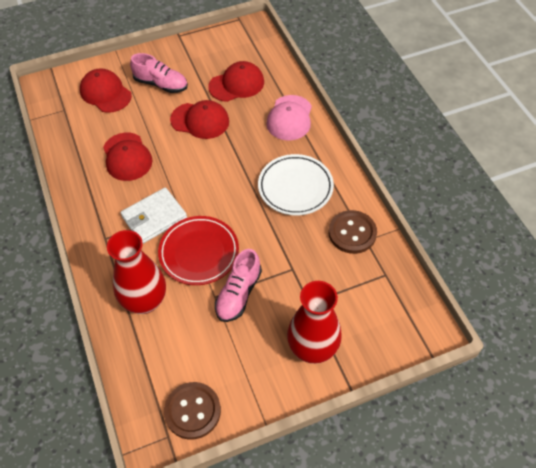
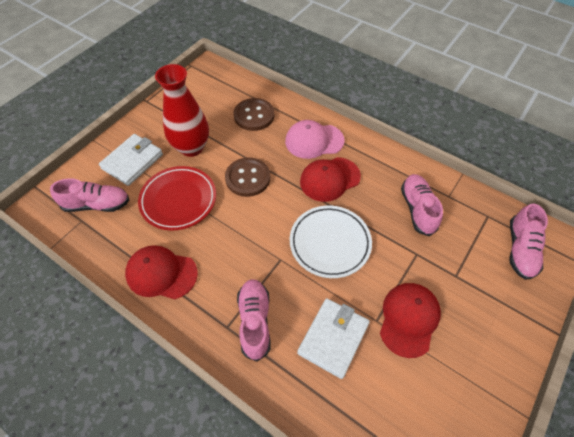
pink shoe: [130,53,188,93] [215,249,262,322] = 2 -> [50,178,129,212] [237,279,271,362] [401,174,443,237] [510,204,548,280] = 4
red cap: [80,68,132,113] [103,133,153,181] [170,100,229,139] [209,61,264,102] = 4 -> [125,245,198,299] [300,157,361,202] [380,283,441,358] = 3
red vase: [107,230,166,314] [287,281,342,364] = 2 -> [155,64,209,157] = 1
white wallet: [121,187,187,244] = 1 -> [99,134,163,186] [297,298,370,379] = 2

